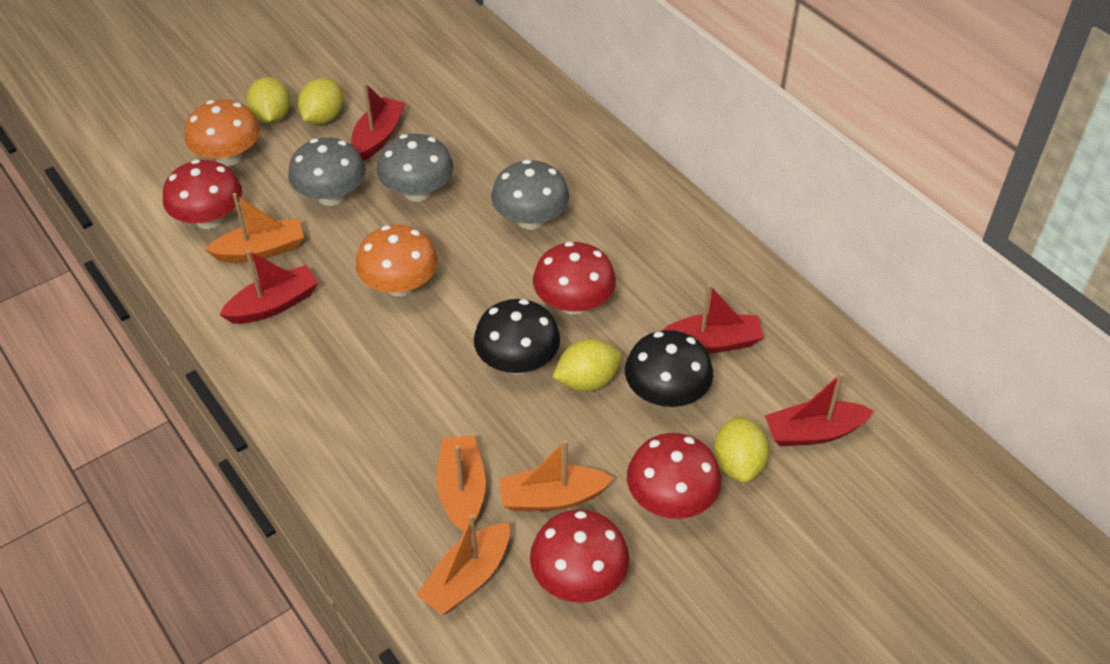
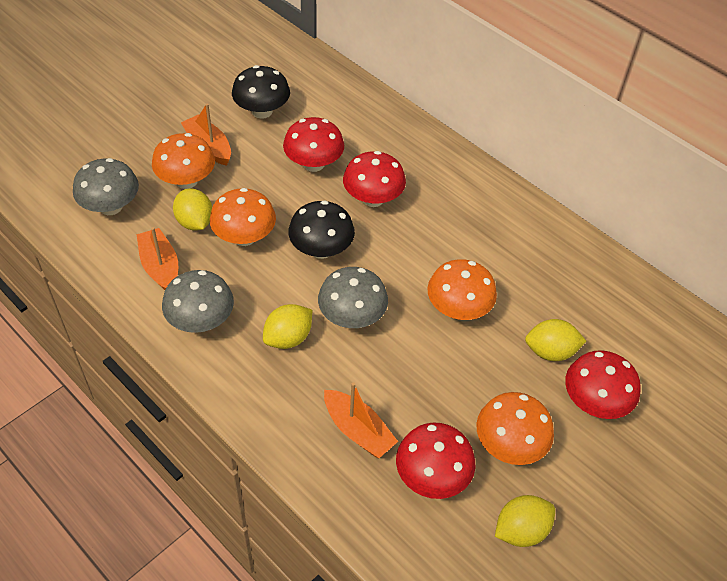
orange boat: [204,193,304,263] [416,514,510,615] [437,436,486,532] [499,440,613,511] = 4 -> [137,227,178,290] [181,104,231,166] [324,382,398,458] = 3
orange mushroom: [185,100,260,166] [356,225,438,297] = 2 -> [152,133,215,189] [210,188,276,246] [427,259,497,320] [477,392,554,465] = 4
red boat: [219,250,318,324] [351,83,405,161] [662,284,763,353] [765,373,874,446] = 4 -> none = 0

